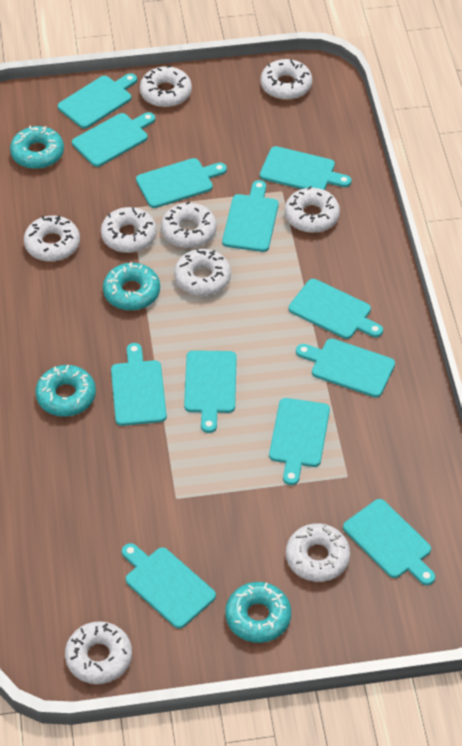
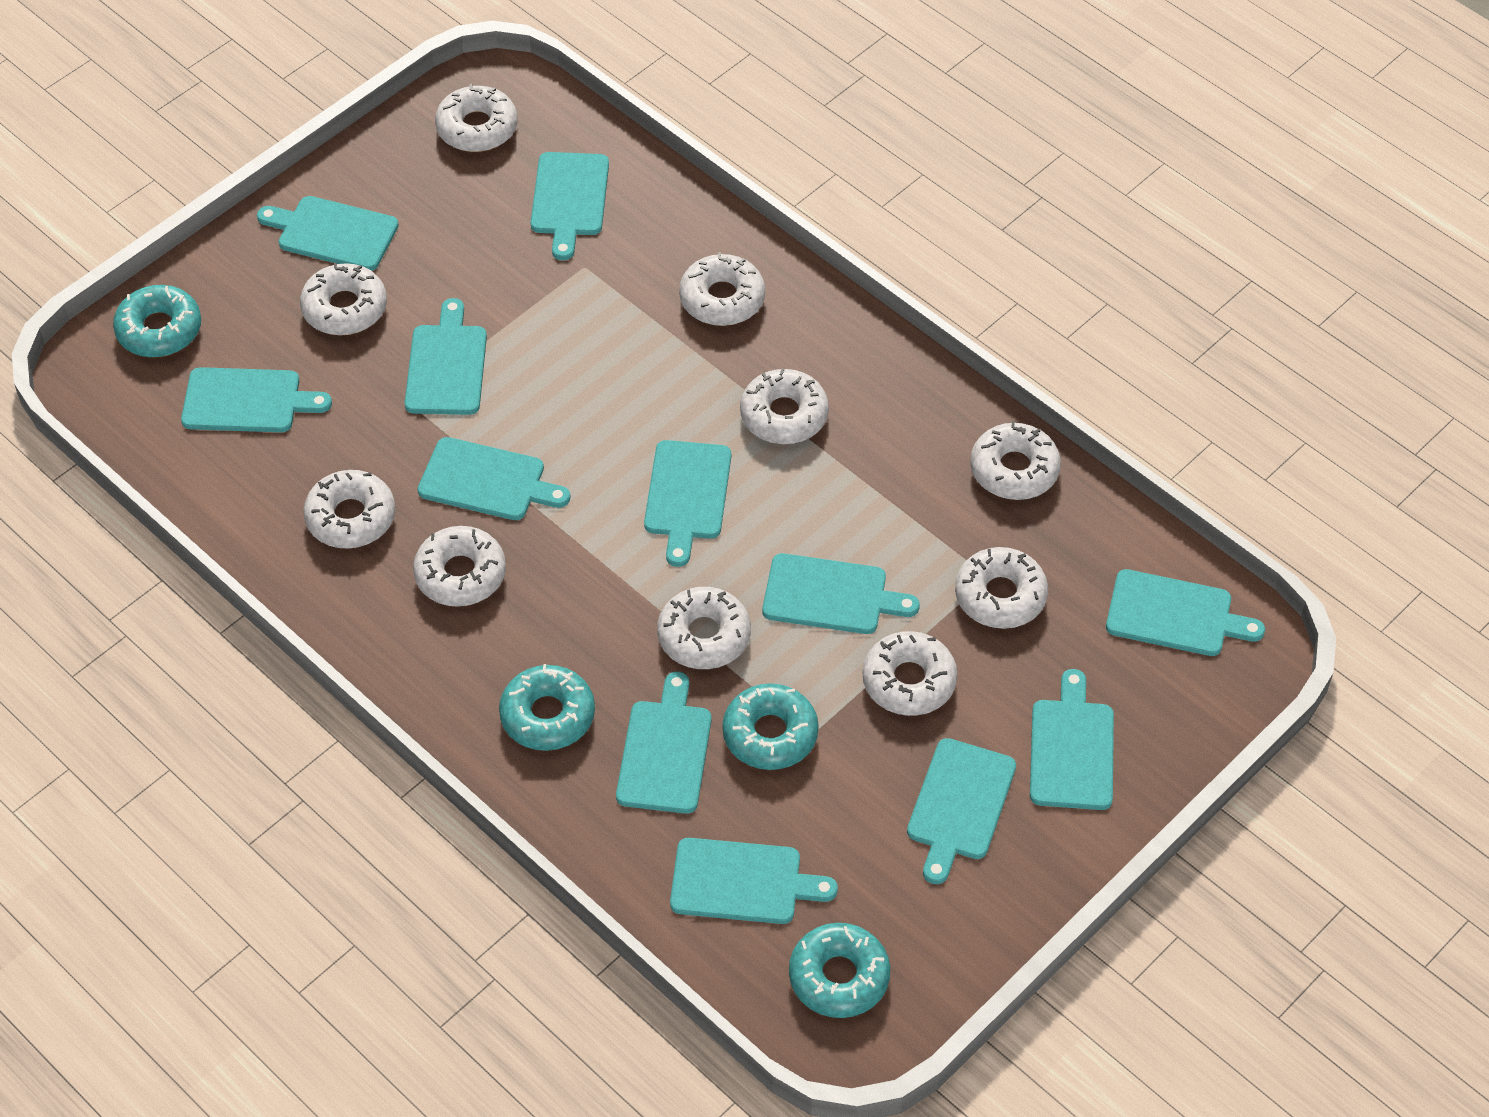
white donut: [24,215,80,262] [65,621,132,684] [101,207,157,253] [140,65,192,107] [161,201,217,248] [174,248,231,296] [260,59,312,100] [285,186,340,233] [286,523,350,582] = 9 -> [300,262,387,335] [303,470,395,549] [413,526,506,607] [435,84,517,152] [657,587,751,669] [679,252,765,326] [740,368,829,444] [862,631,957,716] [955,547,1048,629] [970,421,1061,500] = 10

